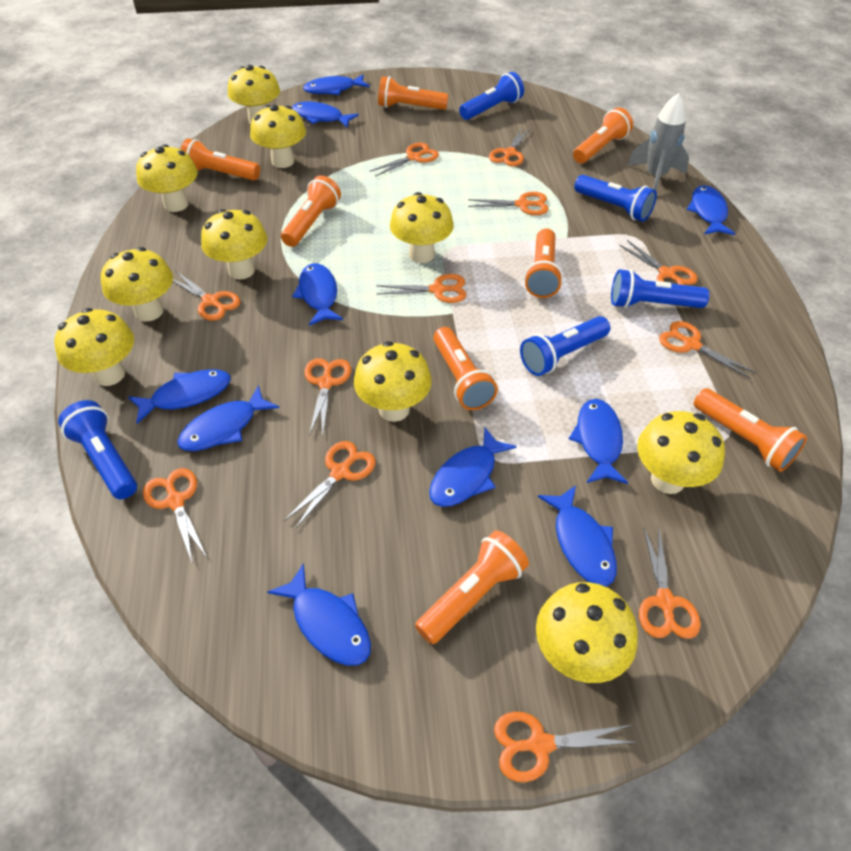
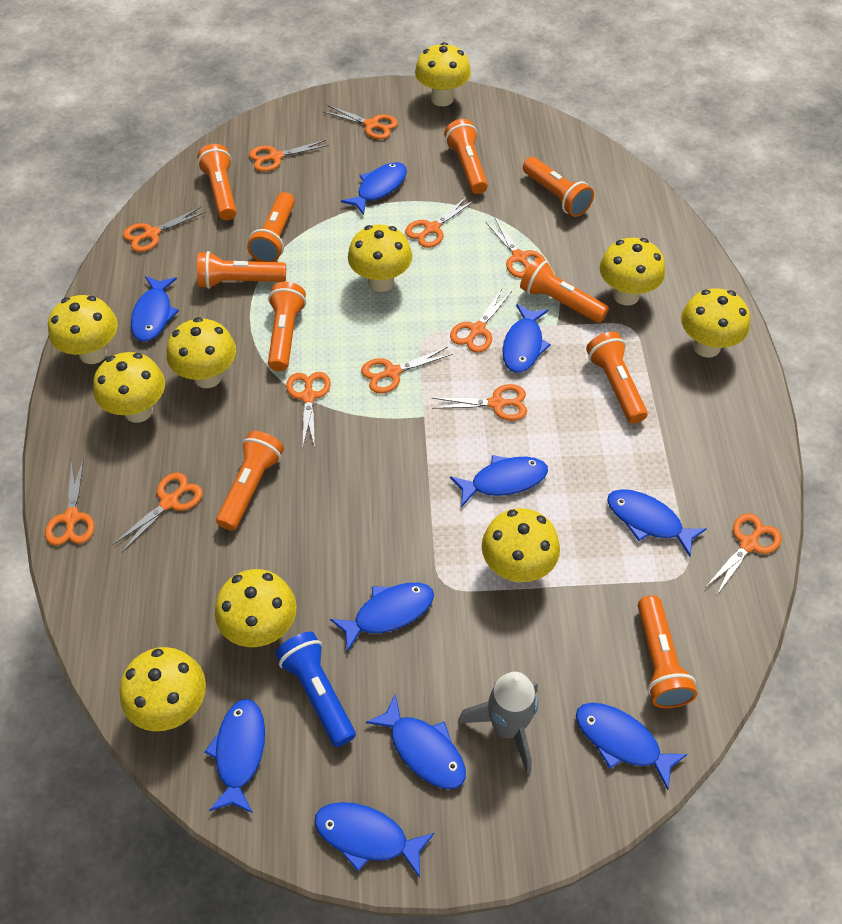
blue flashlight: [58,400,137,499] [459,72,524,120] [520,316,610,376] [574,175,657,222] [611,269,710,308] = 5 -> [275,632,356,747] = 1
orange flashlight: [180,138,260,181] [281,175,341,247] [378,76,448,110] [415,530,529,644] [433,327,498,410] [524,229,563,298] [573,108,633,163] [694,388,807,472] = 8 -> [197,144,237,220] [197,251,286,289] [216,431,284,531] [247,192,295,262] [268,282,306,371] [444,119,488,194] [520,258,609,323] [523,157,594,217] [586,332,648,424] [638,595,697,708] = 10

